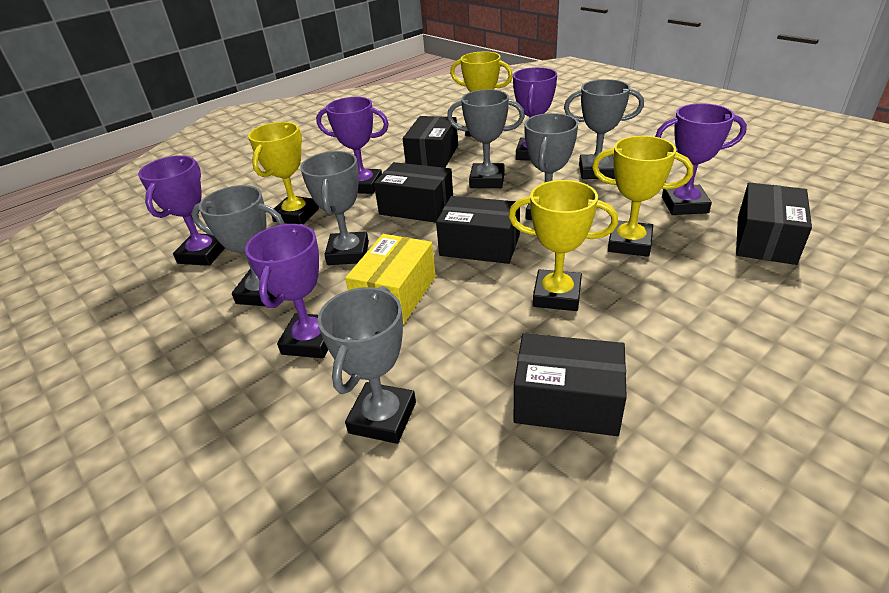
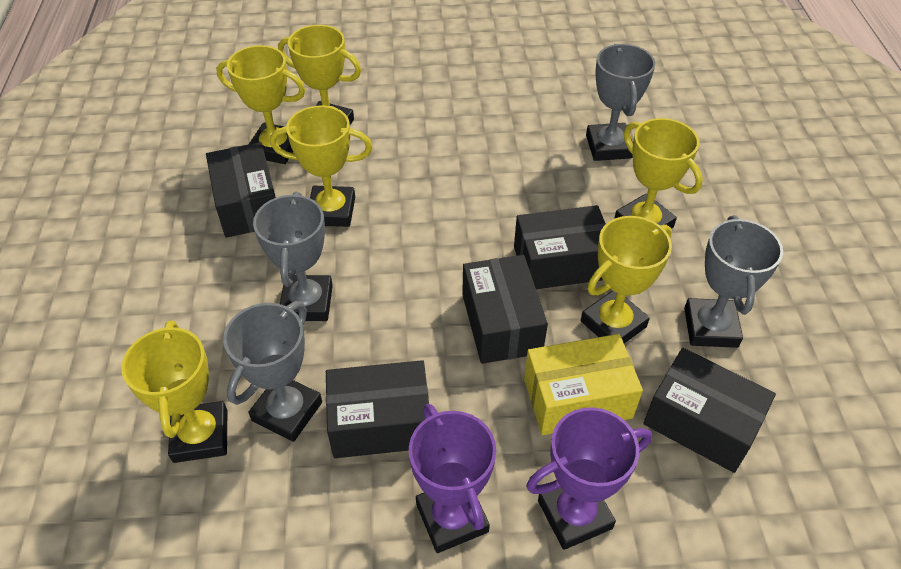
grey trophy: [191,185,285,306] [300,151,369,265] [317,286,416,444] [447,89,525,188] [524,113,578,220] [564,79,644,179] = 6 -> [223,301,322,442] [253,191,333,321] [586,44,655,161] [684,215,783,348] = 4
purple trophy: [138,155,225,266] [245,224,328,358] [316,97,389,194] [513,67,557,161] [655,103,747,215] = 5 -> [409,404,496,553] [526,407,652,550] = 2
yellow trophy: [248,122,319,224] [450,51,513,137] [508,180,618,311] [592,136,693,257] = 4 -> [121,321,227,463] [216,45,305,164] [270,105,372,227] [278,25,361,125] [581,216,672,344] [614,118,703,229] = 6

